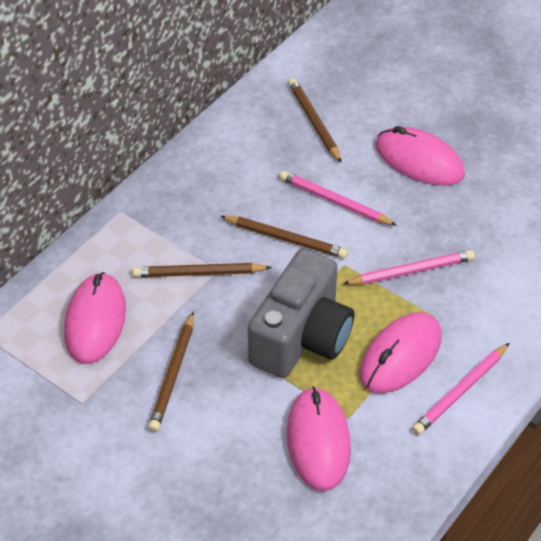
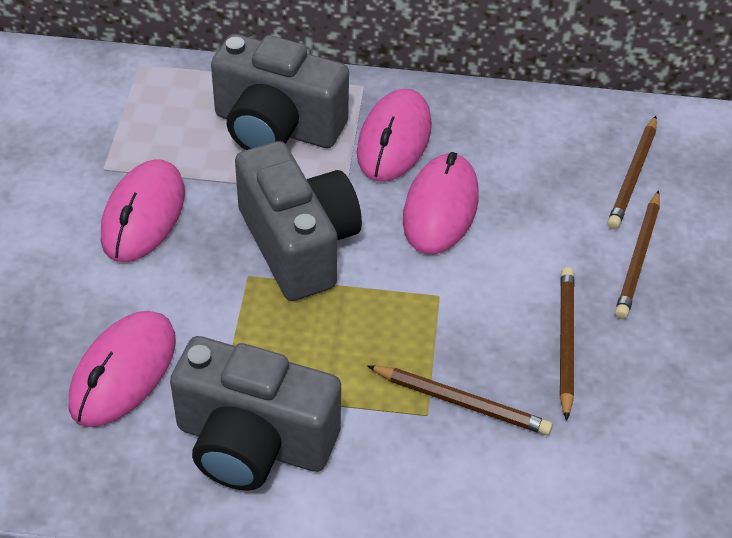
grey camera: [248,249,354,378] = 1 -> [170,336,341,491] [211,34,349,150] [235,141,362,301] = 3
pink pencil: [280,171,397,226] [343,250,475,285] [412,343,509,435] = 3 -> none = 0

